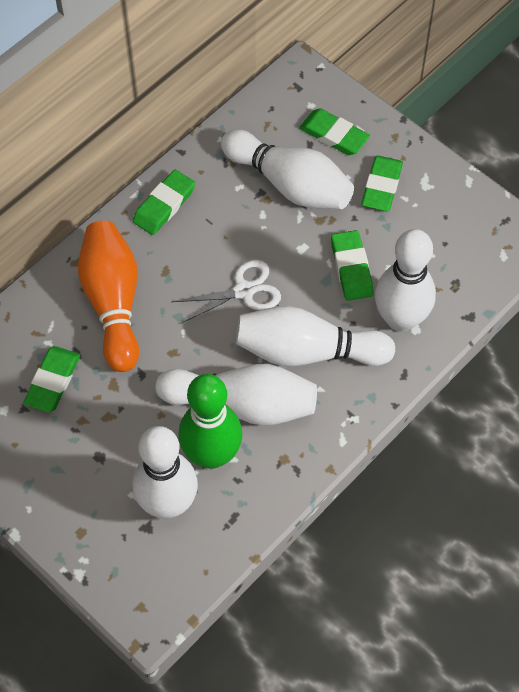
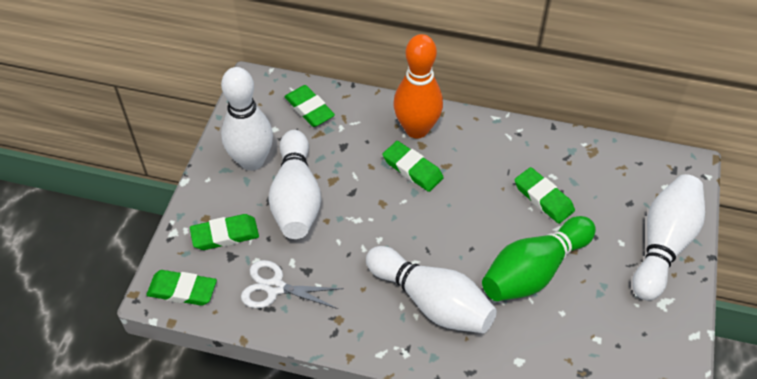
white bowling pin: [133,426,198,519] [155,364,317,426] [221,129,354,209] [236,306,395,367] [375,229,436,332] = 5 -> [221,67,273,171] [268,130,321,239] [366,246,497,333] [633,174,705,301] = 4

